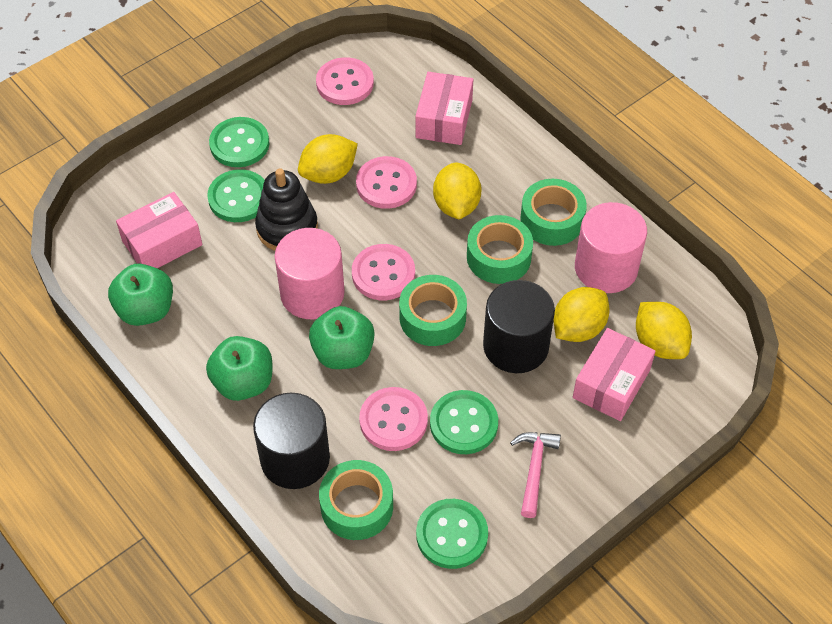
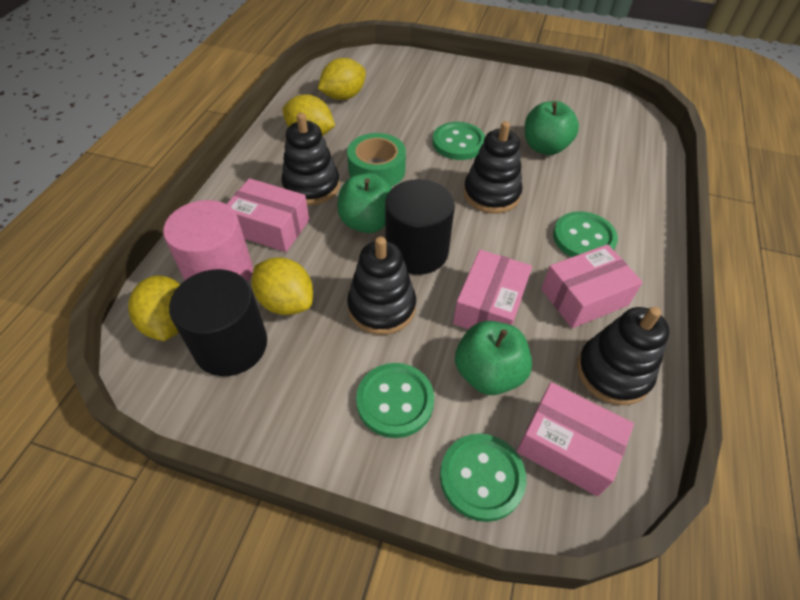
black stacking toy: [255,168,318,251] = 1 -> [281,113,340,205] [347,237,416,335] [463,121,522,214] [577,307,669,405] = 4
green tape: [319,460,393,540] [399,275,467,346] [467,215,533,284] [520,179,587,246] = 4 -> [347,133,406,187] = 1
pink box: [116,192,202,268] [415,72,473,145] [573,328,656,421] = 3 -> [227,178,310,252] [453,250,532,329] [517,382,634,496] [541,244,643,328] = 4
pink button: [316,57,374,105] [352,244,415,300] [356,156,417,209] [359,387,428,451] = 4 -> none = 0
pink cylinder: [274,228,345,319] [575,202,647,293] = 2 -> [163,200,253,282] = 1
pink hammer: [510,432,561,518] = 1 -> none = 0

